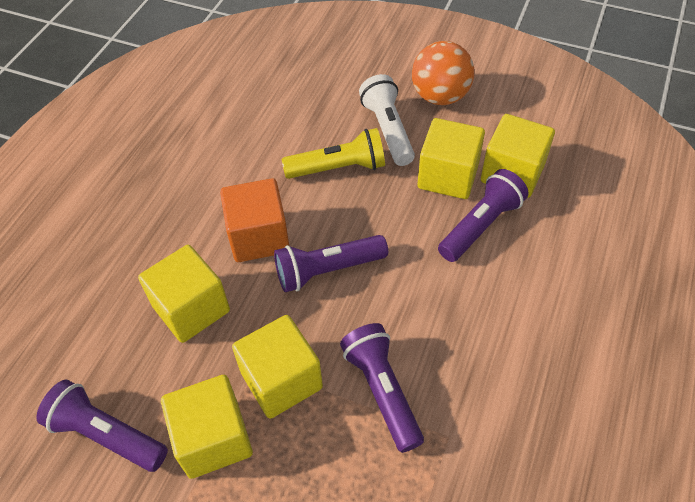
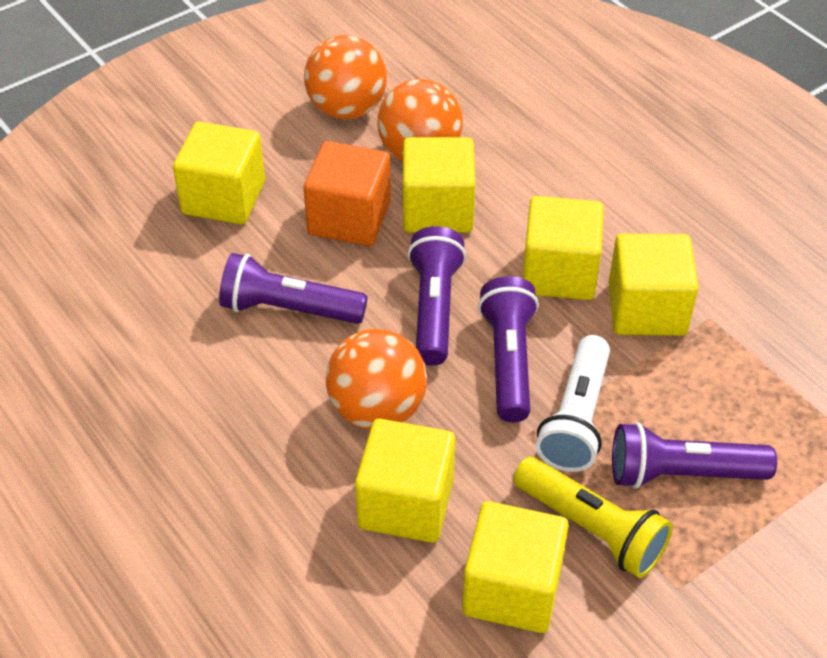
orange ball: [412,41,475,105] = 1 -> [304,35,387,119] [326,329,427,430] [377,79,463,162] = 3
yellow cube: [138,245,230,343] [161,375,253,479] [232,315,323,419] [417,118,485,199] [481,114,555,198] = 5 -> [173,122,265,224] [355,419,455,543] [403,137,475,233] [462,501,569,633] [523,196,604,300] [609,234,699,336] = 6

